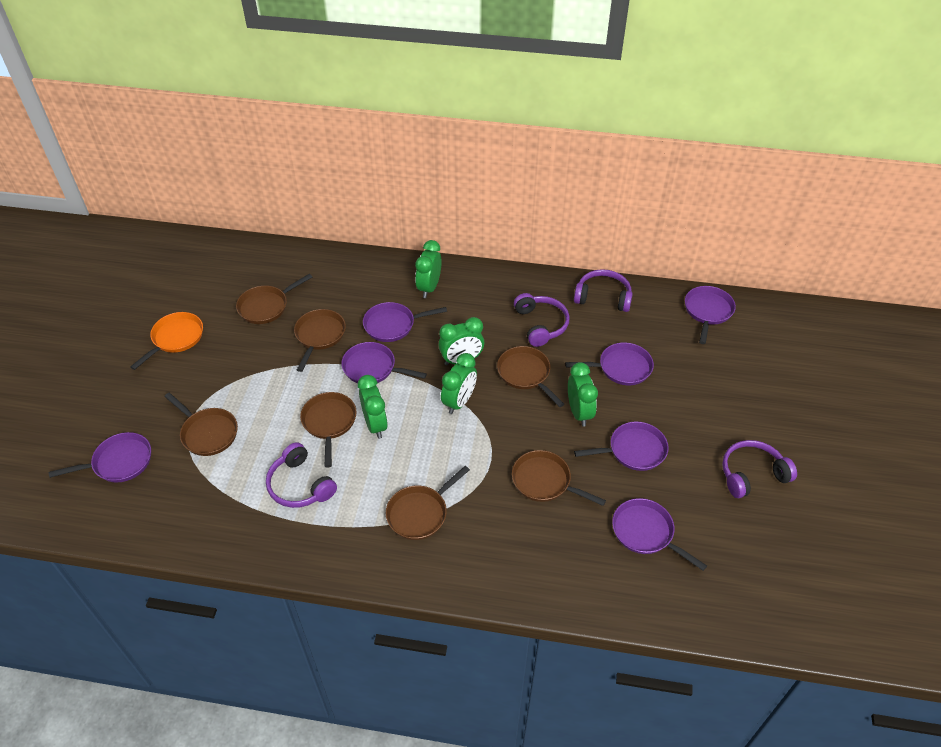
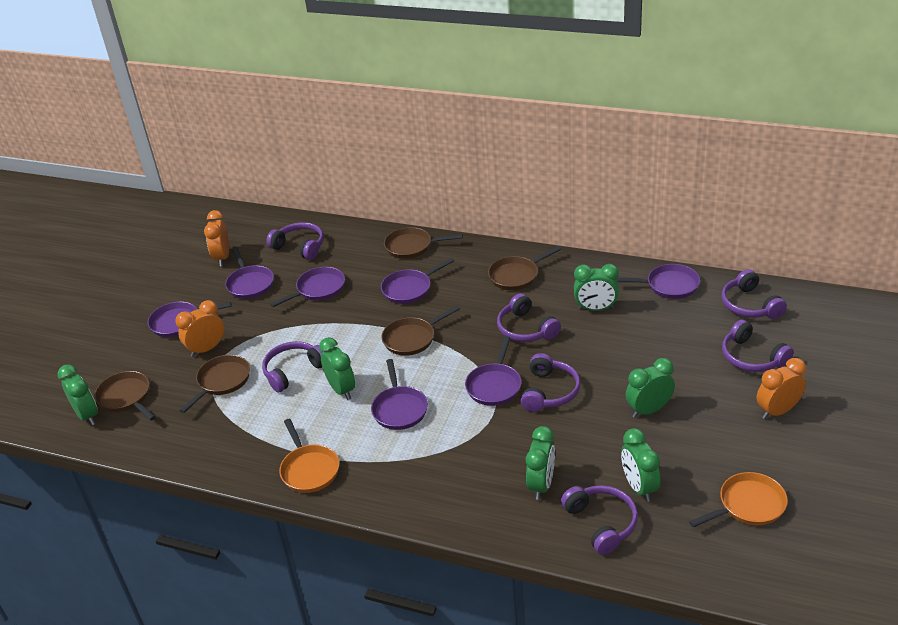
brown pan: [164,393,238,456] [236,274,312,324] [294,309,346,372] [300,392,357,468] [386,466,470,540] [497,346,564,407] [512,450,606,506] = 7 -> [94,371,156,421] [179,355,250,413] [381,305,460,356] [384,227,462,259] [488,246,561,290] = 5
green clock: [358,375,388,439] [415,240,442,298] [439,317,484,365] [441,353,477,414] [568,362,598,427] = 5 -> [58,364,98,425] [319,337,355,400] [526,426,555,500] [574,264,619,311] [621,428,661,502] [626,358,675,418] = 6
orange clock: none = 0 -> [175,300,224,357] [204,210,229,266] [757,358,806,419] = 3
orange pan: [130,312,203,370] = 1 -> [279,419,339,493] [689,472,788,527] = 2
purple headphones: [266,442,337,508] [514,293,570,347] [574,269,632,312] [722,440,797,498] = 4 -> [262,341,323,392] [266,222,324,260] [497,293,561,342] [521,353,580,412] [561,485,638,555] [721,269,787,319] [722,320,794,372] = 7

